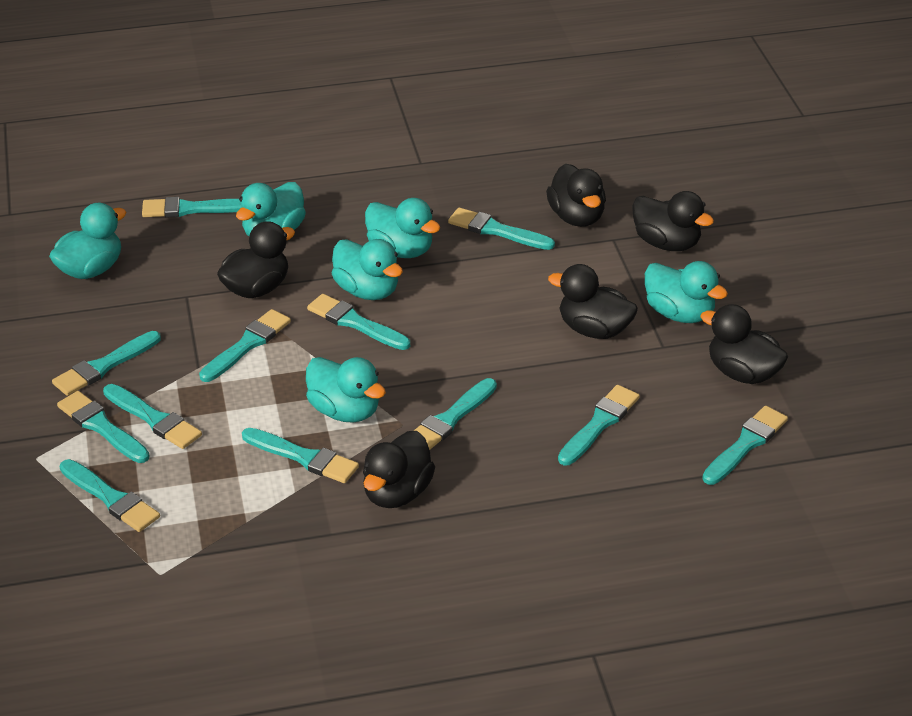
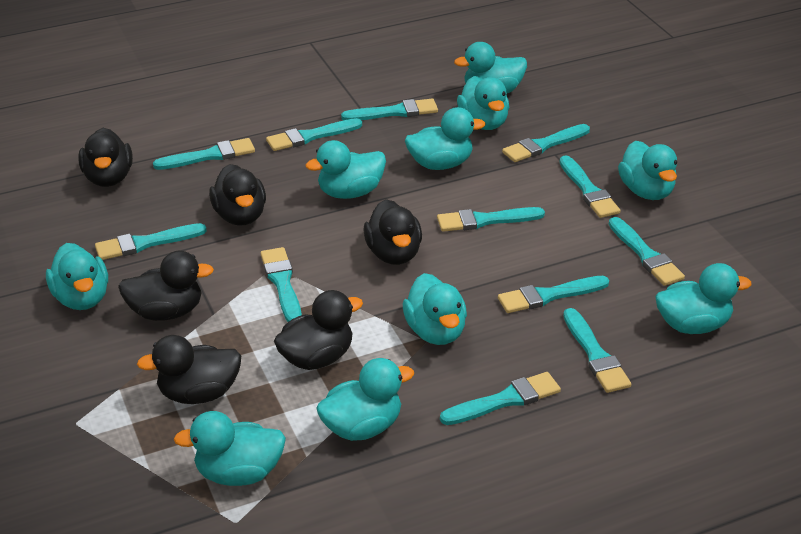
turquoise duck: [49,203,126,279] [236,182,306,236] [306,357,386,423] [332,239,403,300] [365,198,440,258] [645,261,728,323] = 6 -> [46,243,108,310] [174,411,286,486] [306,140,386,199] [316,358,414,441] [403,273,467,345] [405,107,486,170] [454,42,527,93] [457,76,509,130] [618,141,677,200] [655,263,751,334] = 10

